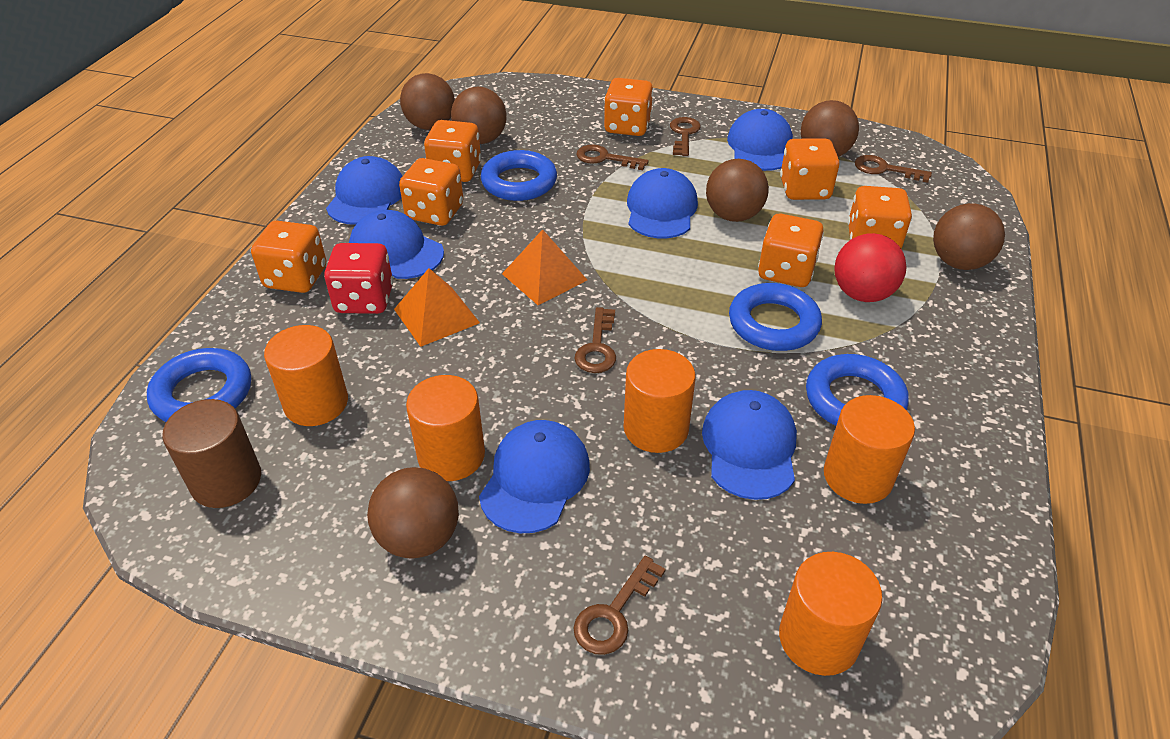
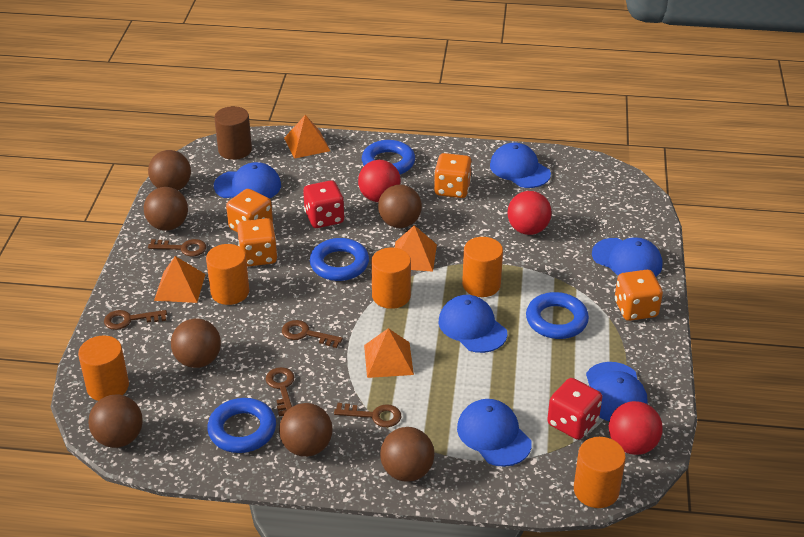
brown ball: [367,467,459,558] [400,73,455,130] [451,87,507,144] [706,159,769,222] [801,100,859,157] [933,203,1005,270] = 6 -> [88,394,143,448] [144,187,188,231] [148,150,191,190] [171,318,221,368] [279,403,333,457] [378,184,422,228] [380,427,435,482] = 7
orange dice: [251,221,326,293] [399,158,463,226] [424,120,481,182] [604,78,653,136] [758,214,824,287] [780,138,840,200] [848,186,912,249] = 7 -> [226,189,273,232] [237,218,278,267] [434,153,472,198] [615,270,663,321] = 4
orange pyramid: [394,268,480,347] [502,229,587,305] = 2 -> [154,256,205,303] [284,115,330,159] [364,328,414,378] [395,225,437,272] = 4
red ball: [834,233,907,302] = 1 -> [358,160,401,202] [508,191,552,235] [609,401,663,455] = 3
red dice: [324,243,393,314] = 1 -> [303,180,344,228] [547,378,602,440] = 2

